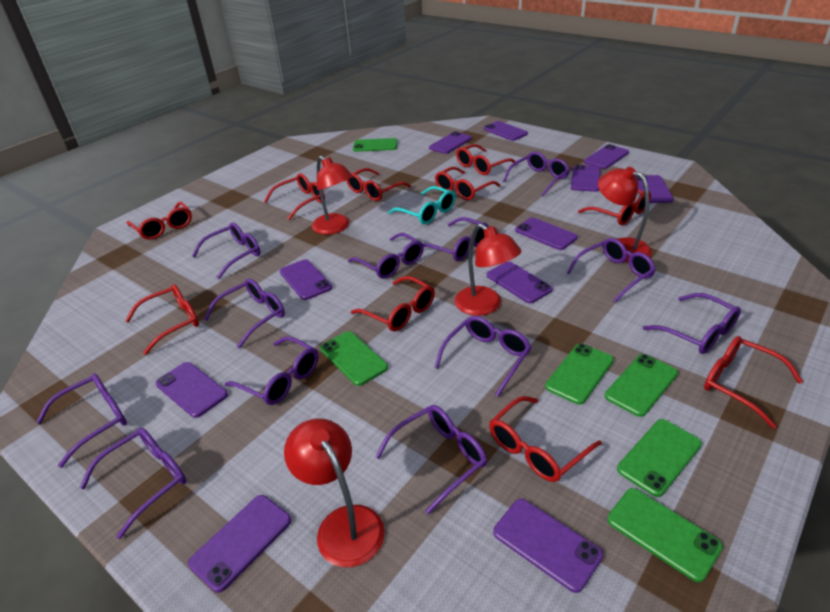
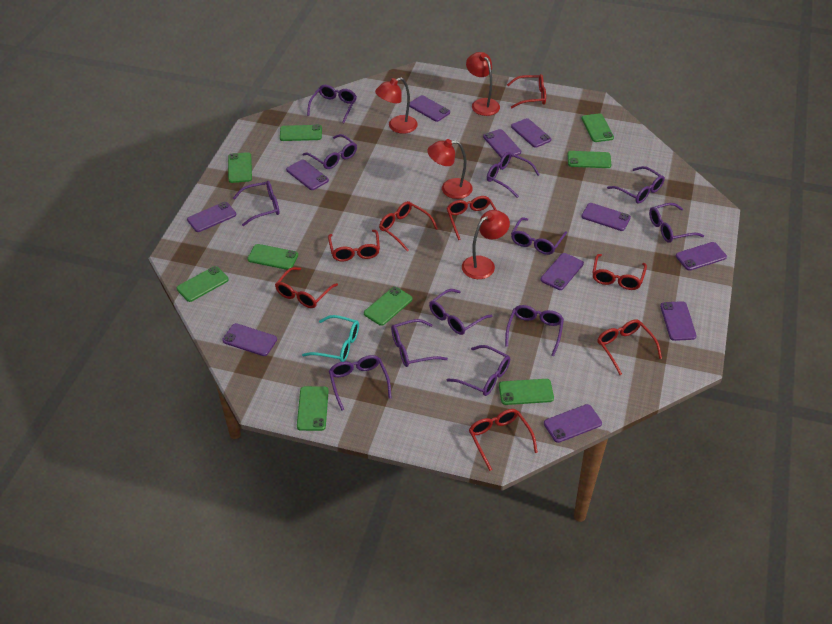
green phone: [320,331,388,386] [353,138,398,152] [545,344,614,405] [605,354,678,417] [607,488,723,582] [617,419,702,497] = 6 -> [177,266,229,302] [228,152,252,183] [247,244,298,270] [280,125,322,141] [297,386,329,431] [364,287,412,326] [499,379,554,405] [567,151,611,168] [581,113,614,142] = 9
red glasses: [125,284,199,355] [127,202,192,240] [264,173,325,220] [347,168,411,201] [351,276,435,331] [435,167,500,200] [456,144,517,175] [489,396,602,482] [578,189,651,225] [704,336,803,429] = 10 -> [275,267,338,308] [328,230,380,261] [379,201,438,251] [447,196,497,240] [469,409,538,471] [507,74,546,108] [592,254,647,290] [597,319,662,375] = 8

